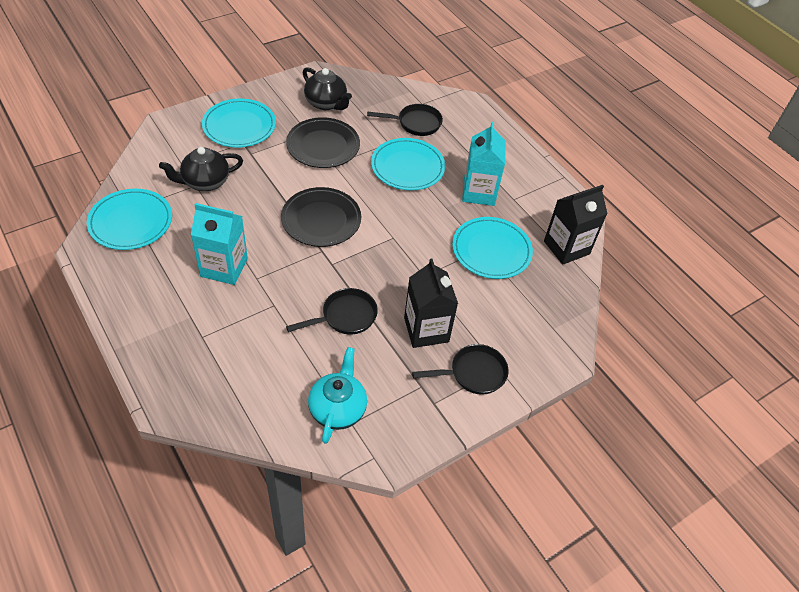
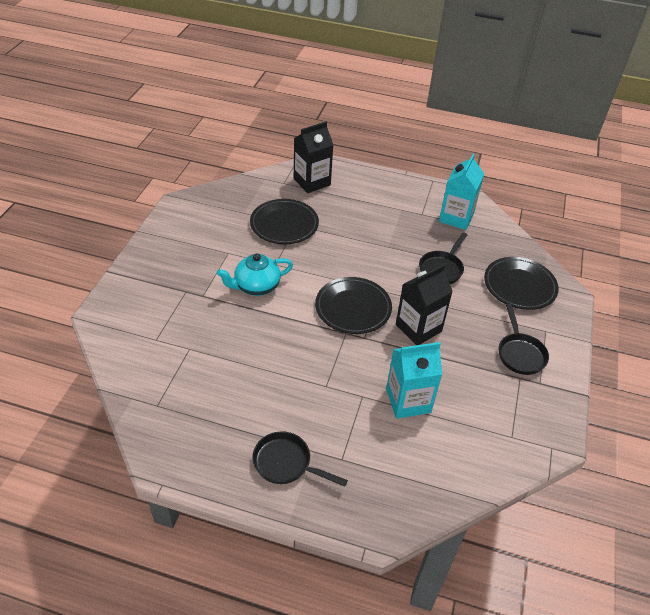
black plate: [281,187,361,247] [286,117,360,168] = 2 -> [250,199,319,244] [315,277,392,334] [484,257,559,310] = 3
black teapot: [159,147,243,191] [303,67,352,110] = 2 -> none = 0
turquoise plate: [87,189,172,250] [202,99,276,148] [371,138,445,190] [452,217,533,279] = 4 -> none = 0

